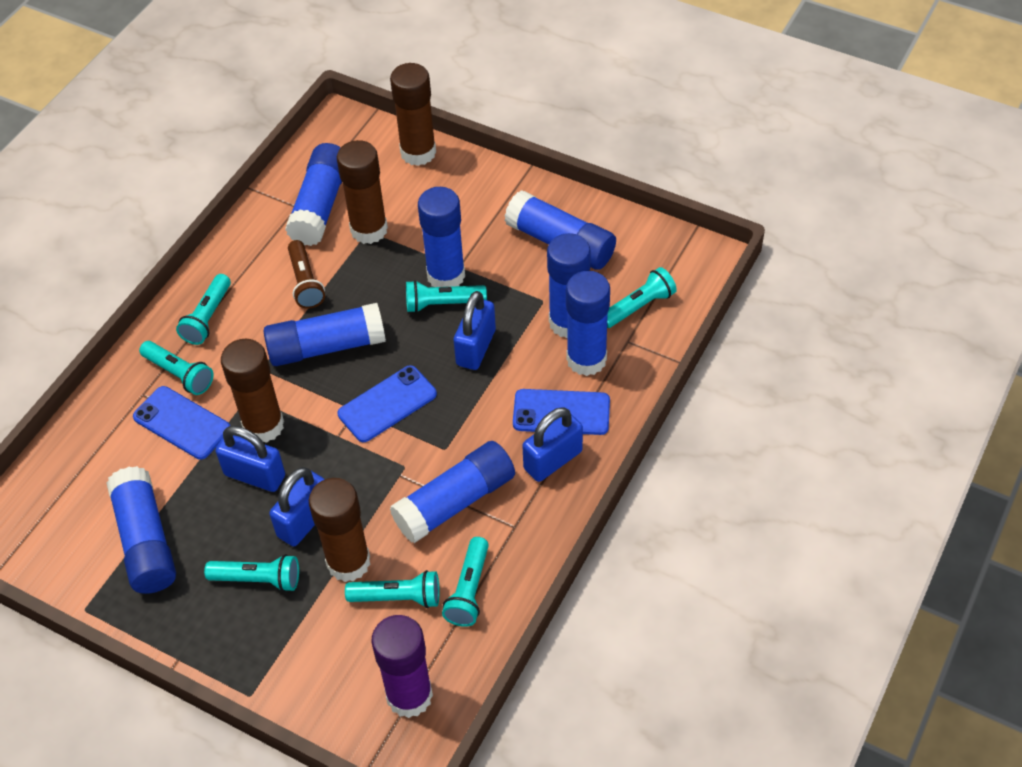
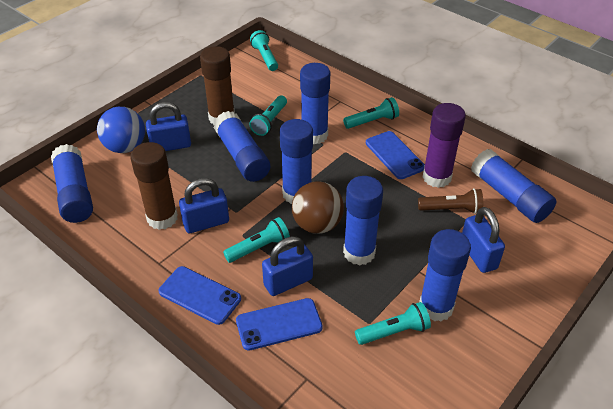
blue ball: none = 0 -> [97,107,145,153] = 1
blue glue stick: [106,466,176,594] [263,303,386,366] [285,143,342,246] [390,441,515,543] [418,187,465,287] [505,190,616,270] [547,233,591,338] [566,271,610,376] = 8 -> [51,144,93,223] [213,111,270,182] [280,119,313,204] [300,63,330,144] [343,176,383,266] [419,229,471,322] [471,149,556,223] = 7
brown ball: none = 0 -> [292,181,344,234] = 1
brown glue stick: [221,339,284,443] [309,478,370,582] [337,140,388,244] [390,63,436,166] = 4 -> [130,142,178,230] [200,46,235,125] = 2
turquoise flashlight: [139,341,213,395] [176,274,231,345] [204,554,299,592] [345,570,440,608] [406,280,487,313] [442,537,489,627] [607,267,677,328] = 7 -> [223,217,290,263] [249,95,287,136] [250,30,278,71] [343,97,399,129] [355,302,431,345] = 5

